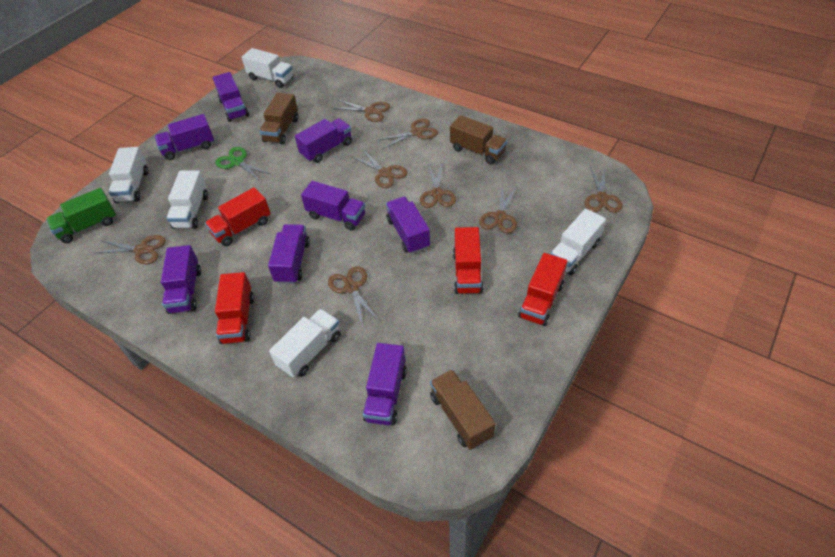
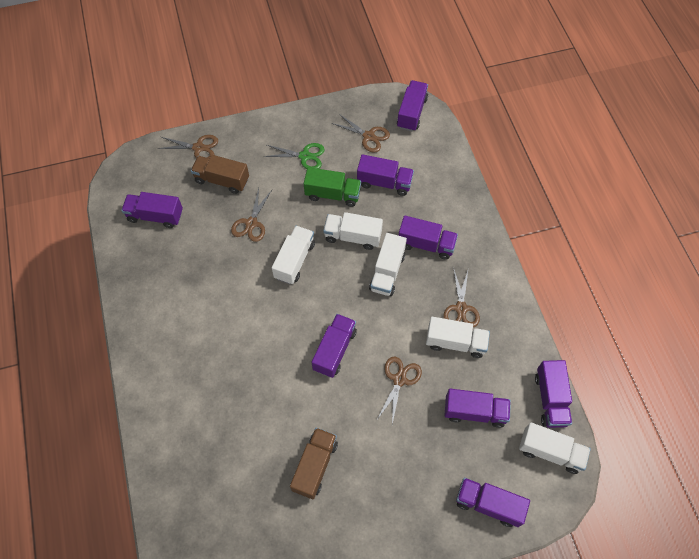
brown scissors: [95,235,166,264] [328,266,379,327] [333,100,390,122] [353,149,407,188] [378,118,438,149] [420,164,456,208] [479,184,517,233] [585,167,623,213] = 8 -> [157,135,218,159] [231,188,272,242] [331,114,390,153] [378,357,422,424] [443,267,480,327] = 5
brown truck: [260,92,298,145] [430,369,496,450] [450,115,507,165] = 3 -> [191,155,249,194] [290,428,338,499] = 2
red truck: [205,187,271,246] [215,272,254,344] [453,227,484,294] [518,253,568,326] = 4 -> none = 0

